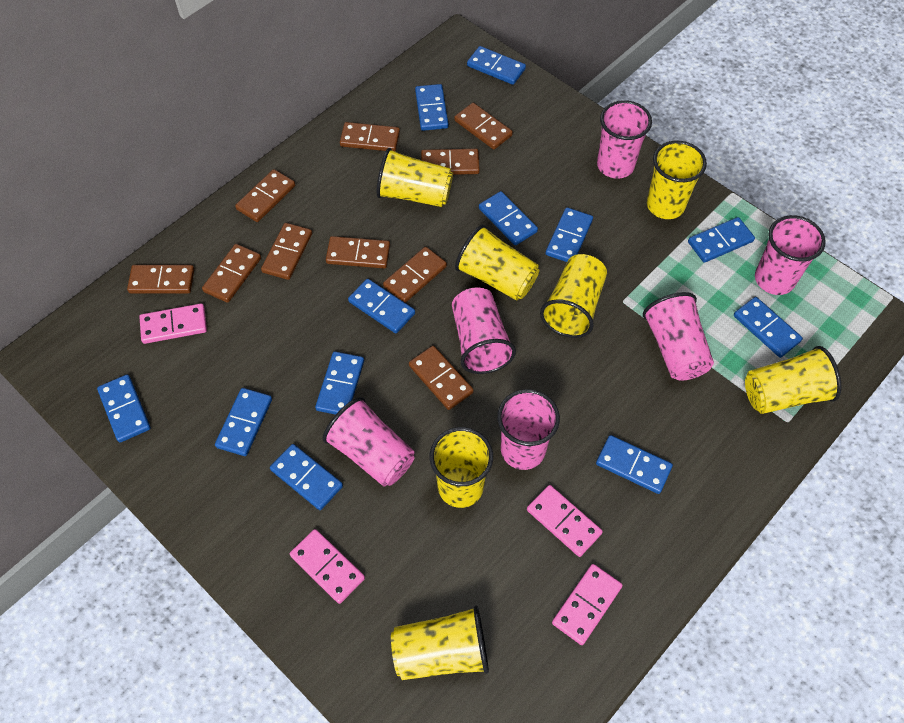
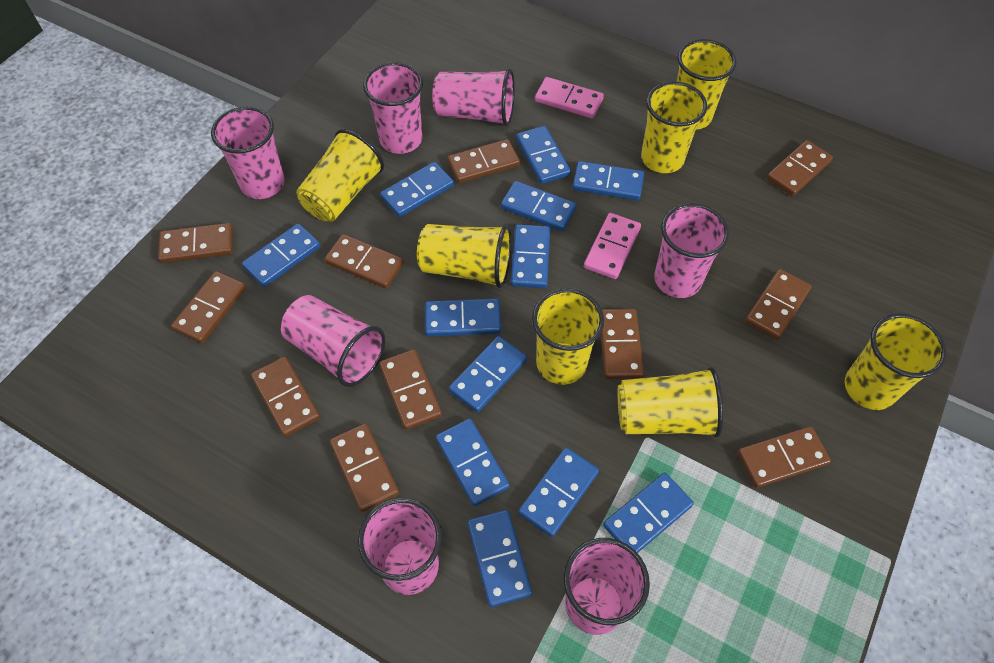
brown domino: [127,265,194,293] [202,244,261,303] [235,169,295,222] [261,223,312,280] [326,236,390,268] [340,122,400,151] [383,247,447,303] [409,346,474,410] [421,149,480,175] [454,103,513,150] = 10 -> [158,223,233,263] [171,271,246,343] [251,356,320,437] [325,234,404,288] [330,423,399,512] [379,349,442,430] [447,139,520,183] [600,309,644,379] [737,426,831,488] [745,269,812,340] [767,140,833,196] = 11
pink cup: [323,397,415,487] [452,288,516,374] [497,389,560,470] [597,100,652,179] [643,292,714,381] [755,215,826,295] = 6 -> [211,107,285,199] [281,295,385,387] [358,497,442,595] [363,63,423,154] [432,69,515,127] [564,538,650,635] [654,203,729,298] = 7
pink domino: [139,303,207,344] [290,529,365,604] [527,485,603,557] [552,564,623,645] = 4 -> [535,77,604,118] [584,213,641,279] = 2

